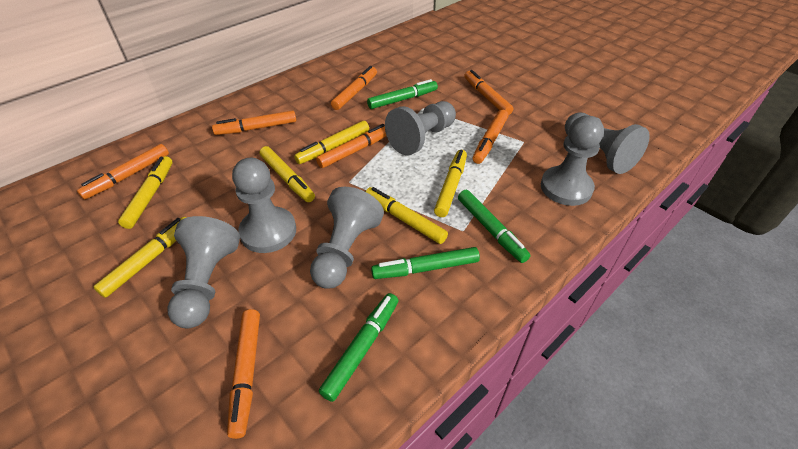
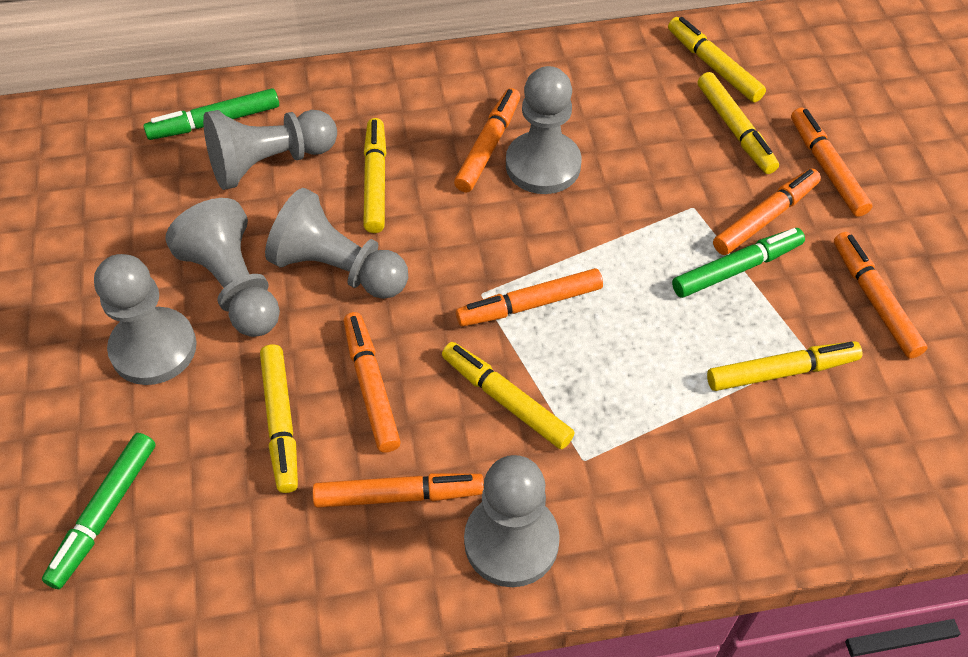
green marker: [319,293,399,402] [367,79,438,109] [371,247,480,279] [458,190,530,263] = 4 -> [42,433,156,589] [143,88,279,140] [672,228,805,298] = 3

